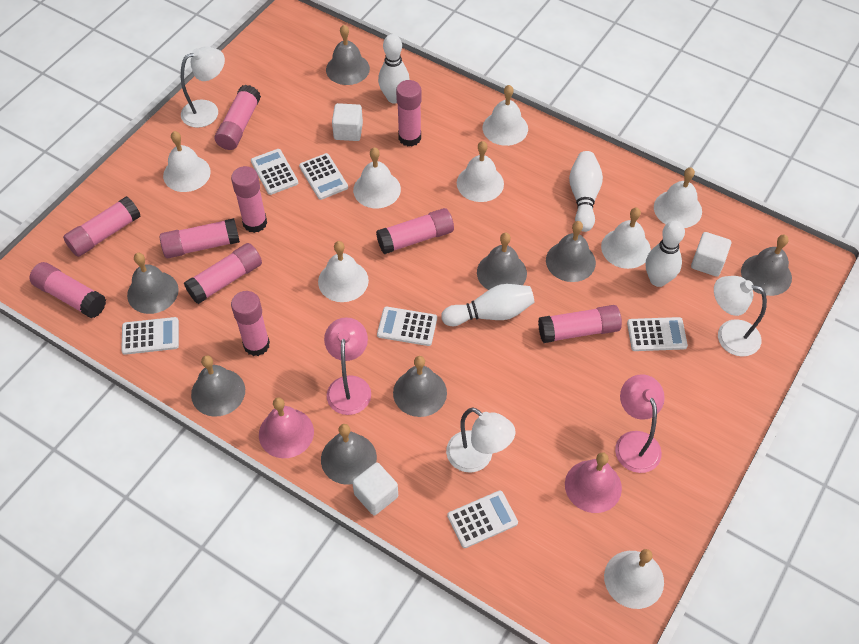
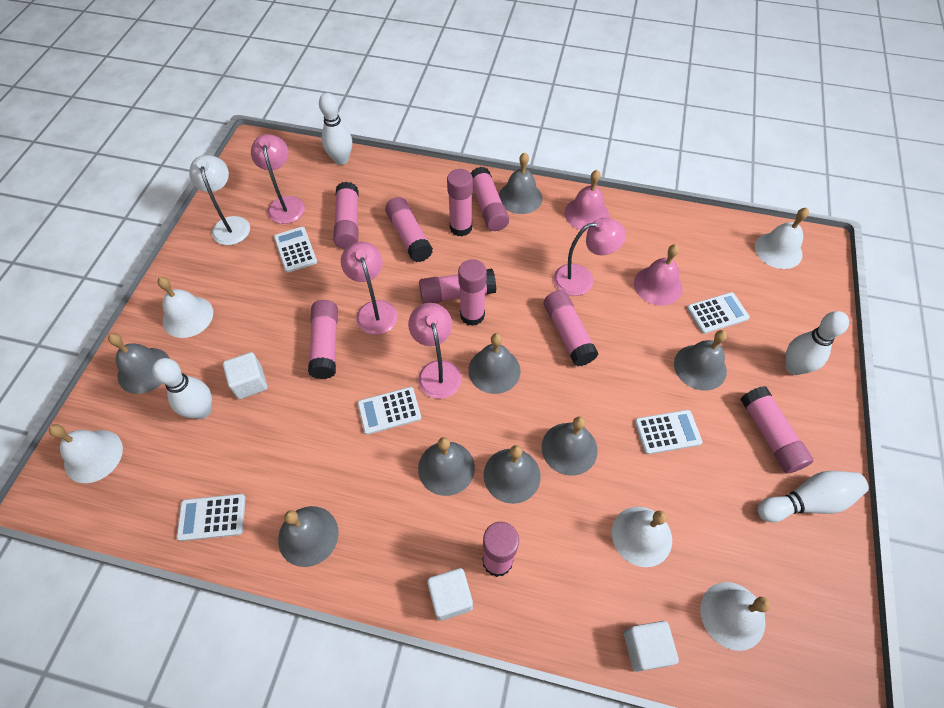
pink lamp: [324,317,371,415] [615,374,665,473] = 2 -> [251,134,305,224] [341,242,398,335] [408,303,462,399] [554,218,626,296] = 4
white bell: [163,131,211,192] [318,241,369,302] [353,147,401,208] [457,141,504,202] [483,85,528,146] [601,208,651,269] [604,549,664,609] [654,167,702,228] = 8 -> [49,424,123,483] [157,277,213,338] [612,507,672,567] [700,582,770,651] [755,208,809,269] = 5
white calculator: [121,317,179,355] [251,149,298,195] [299,153,348,200] [377,307,437,346] [447,490,518,548] [627,317,688,351] = 6 -> [177,494,245,541] [274,227,317,273] [358,387,421,435] [635,410,702,454] [687,292,750,334] = 5
white lamp: [181,47,225,128] [446,407,516,472] [714,276,767,356] = 3 -> [189,155,250,245] = 1

